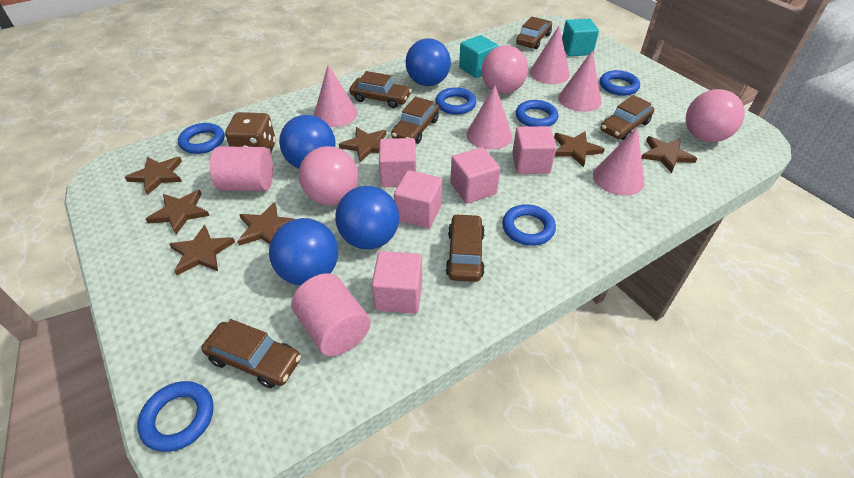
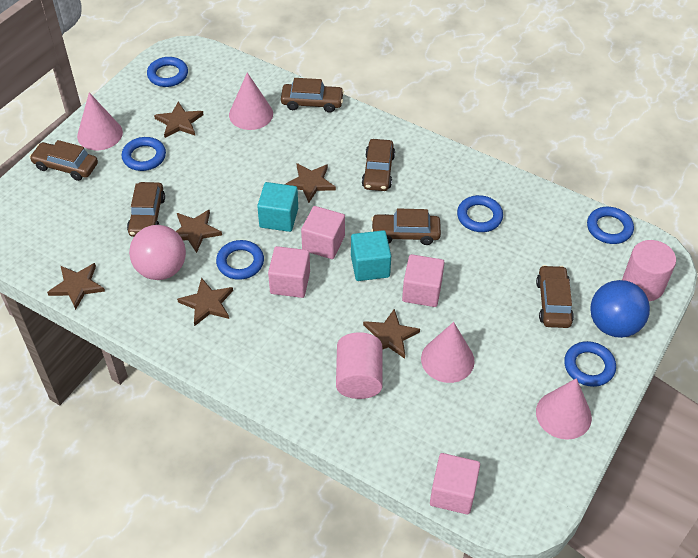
blue ball: [269,218,338,285] [279,115,336,169] [335,186,399,249] [406,38,451,86] = 4 -> [590,280,650,338] = 1
brown dice: [225,112,276,154] = 1 -> none = 0
brown star: [125,157,182,195] [146,190,210,234] [169,225,235,275] [237,202,295,246] [339,127,386,162] [554,131,605,167] [641,136,697,173] = 7 -> [47,263,105,310] [154,101,204,138] [176,210,222,253] [177,277,233,326] [284,163,336,203] [363,309,420,359] = 6
pink ball: [299,146,359,205] [482,45,528,94] [686,89,745,142] = 3 -> [129,225,186,280] = 1
pink cone: [314,65,358,127] [466,85,512,150] [530,26,570,84] [558,51,601,112] [593,127,644,196] = 5 -> [77,92,123,150] [229,72,273,130] [421,322,475,383] [536,378,592,440] = 4
pink cube: [372,251,422,314] [379,138,416,187] [394,170,442,228] [450,147,500,204] [512,126,557,174] = 5 -> [268,246,310,298] [301,206,345,259] [402,254,445,307] [430,453,480,514] = 4

